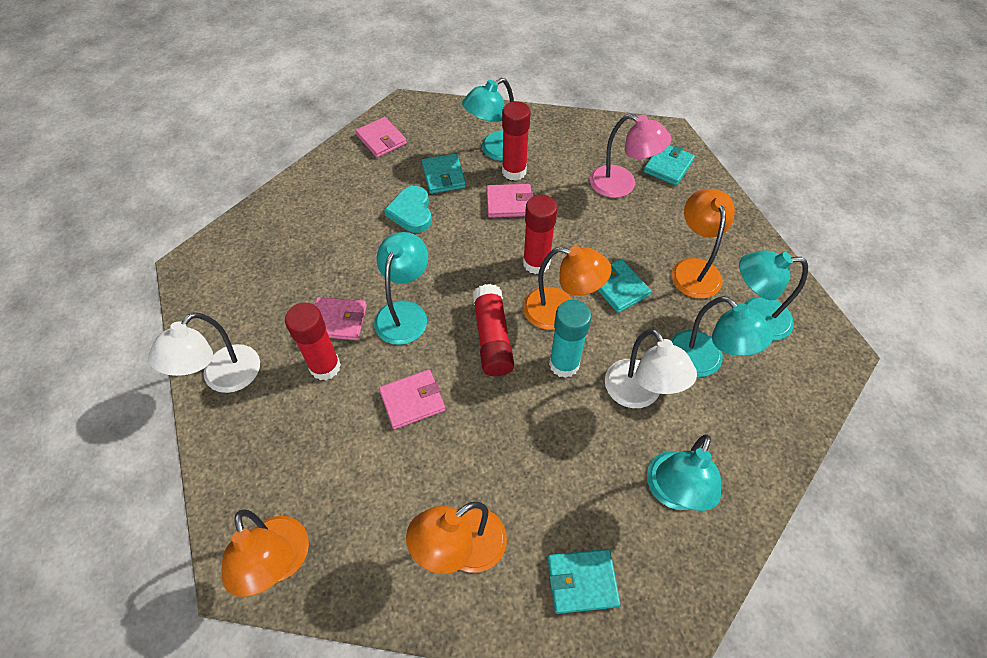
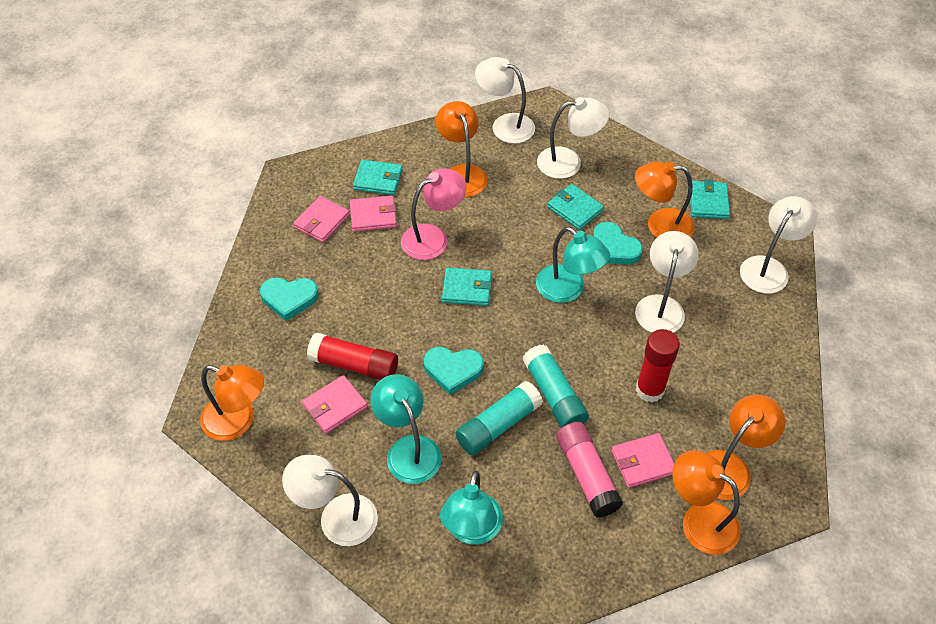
orange lamp: [222,509,309,597] [406,502,507,574] [523,246,612,330] [671,189,735,299] = 4 -> [200,365,264,441] [436,101,488,197] [635,161,694,238] [672,450,741,555] [707,394,785,500] = 5
pink glue stick: none = 0 -> [556,422,623,517] = 1
red glue stick: [285,302,341,380] [473,284,514,376] [502,101,531,181] [523,195,558,274] = 4 -> [307,333,398,380] [636,329,680,403] = 2
turquoise glue stick: [549,300,592,378] = 1 -> [455,381,543,455] [522,344,589,428] = 2
turquoise heart: [384,186,432,233] = 1 -> [260,277,318,321] [424,347,484,395] [593,222,643,265] = 3
turquoise lamp: [374,232,428,345] [462,78,514,161] [647,434,721,511] [670,296,773,377] [739,250,808,341] = 5 -> [370,374,442,484] [440,470,503,545] [536,227,610,303] = 3
white lamp: [148,312,260,393] [605,329,697,408] = 2 -> [282,455,378,546] [475,57,535,144] [537,97,609,179] [635,231,699,333] [740,196,817,294] = 5

